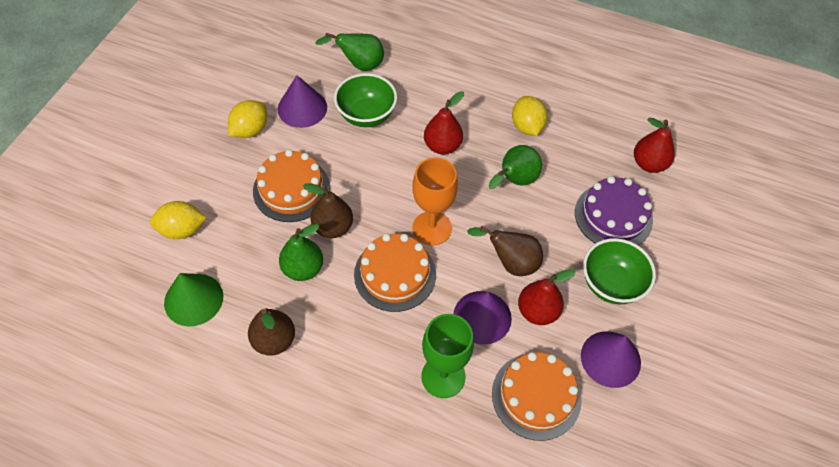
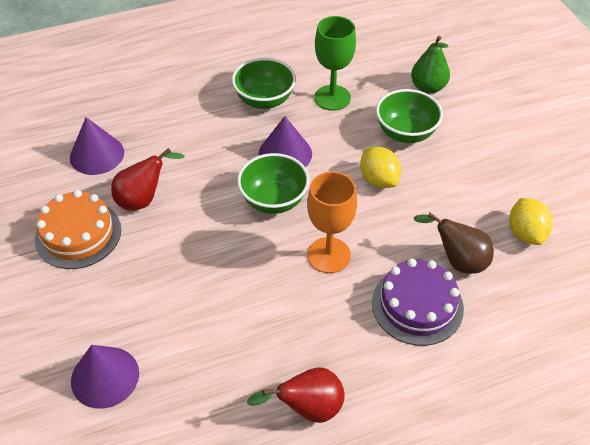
brown pear: [248,308,295,356] [303,183,353,238] [467,227,543,276] = 3 -> [414,213,494,274] = 1
green bowl: [334,73,397,127] [583,238,656,304] = 2 -> [232,58,296,109] [237,153,309,214] [376,89,443,143] = 3
green cone: [164,273,223,326] = 1 -> none = 0
green pear: [279,224,323,281] [316,33,384,71] [489,145,542,189] = 3 -> [411,36,450,93] = 1
orange cake: [253,149,330,222] [354,233,436,312] [492,352,582,441] = 3 -> [35,190,121,269] = 1
red pear: [424,91,464,154] [518,269,576,325] [634,118,675,173] = 3 -> [111,148,185,211] [247,368,345,423] = 2
yellow lemon: [150,201,207,239] [228,100,267,138] [512,96,547,136] = 3 -> [360,147,401,188] [509,198,552,245] = 2

